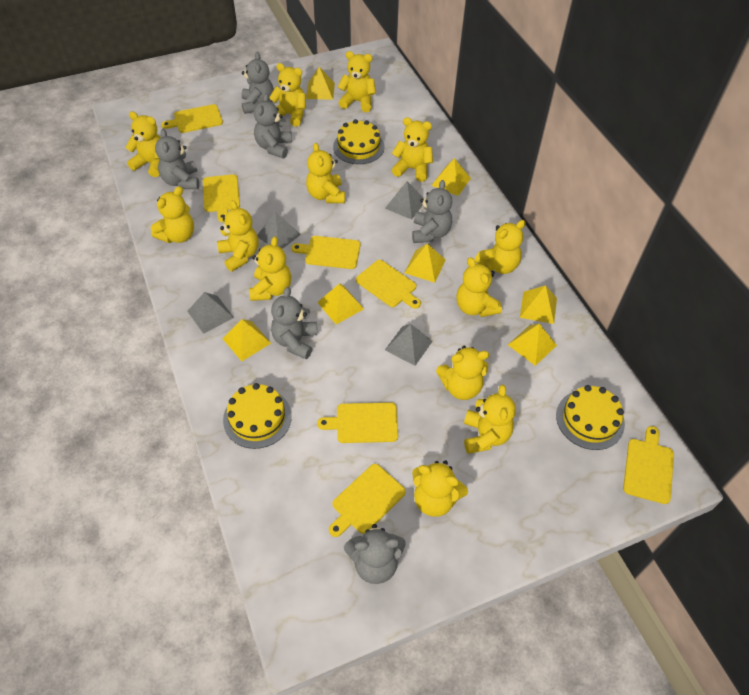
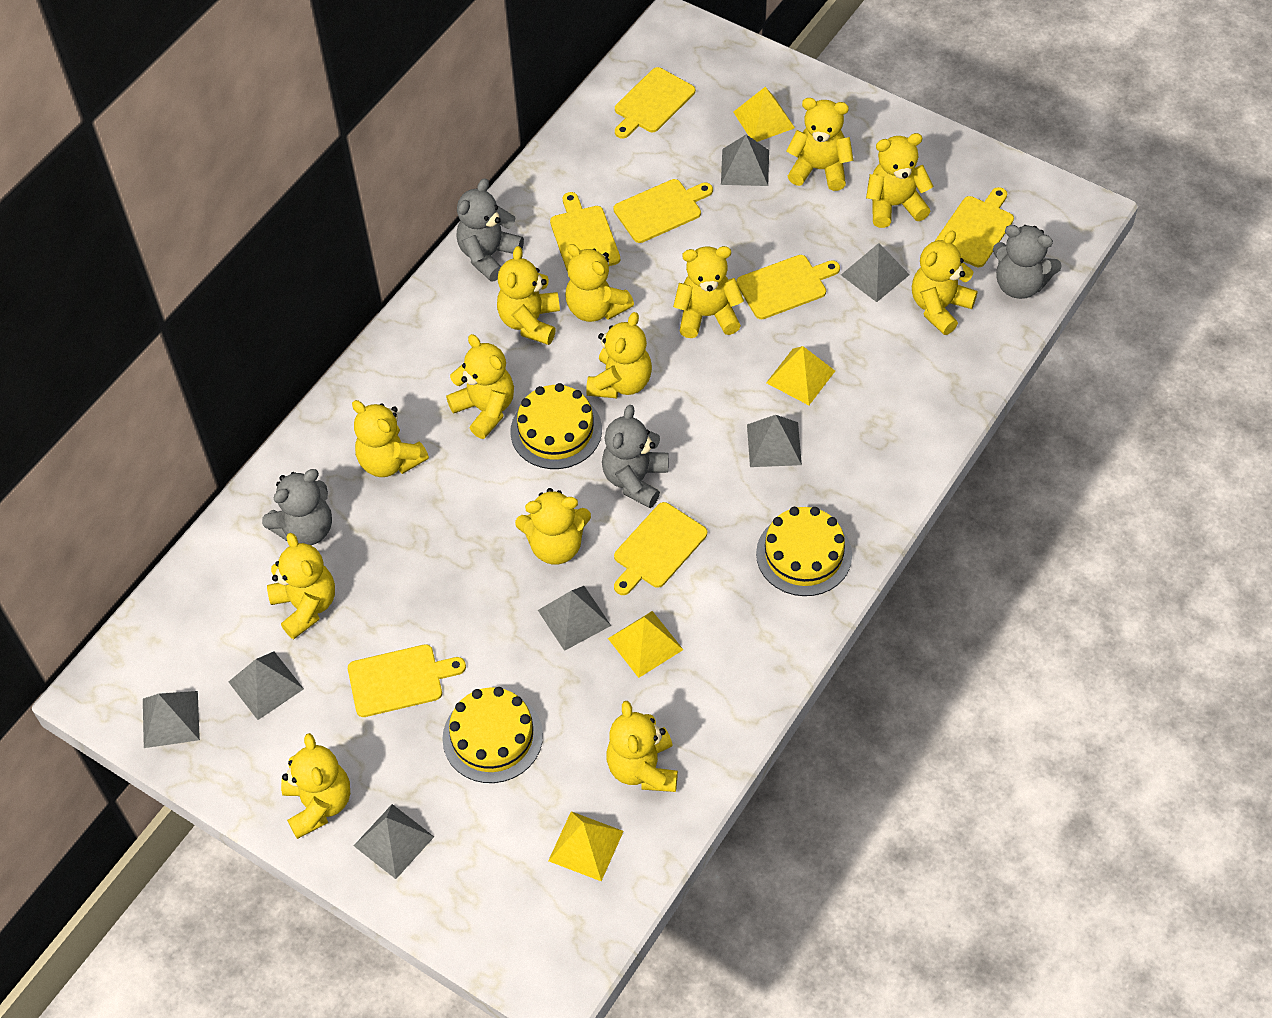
grey pyramid: [187,292,234,334] [257,212,301,249] [385,181,424,220] [385,324,433,366] = 4 -> [143,691,200,748] [229,652,304,720] [354,804,434,879] [538,586,611,651] [721,135,769,186] [747,415,802,467] [841,243,910,302] = 7
grey teddy bear: [155,129,199,189] [242,52,274,114] [254,93,292,158] [271,287,317,359] [344,524,406,584] [412,180,452,243] = 6 -> [262,469,332,545] [457,178,524,282] [602,405,669,508] [993,225,1062,299] = 4
yellow pyramid: [222,319,271,361] [306,67,335,100] [317,283,364,324] [404,243,445,283] [431,158,471,196] [508,323,557,366] [520,285,557,324] = 7 -> [548,811,624,881] [608,611,683,678] [733,87,795,142] [766,346,835,405] = 4

